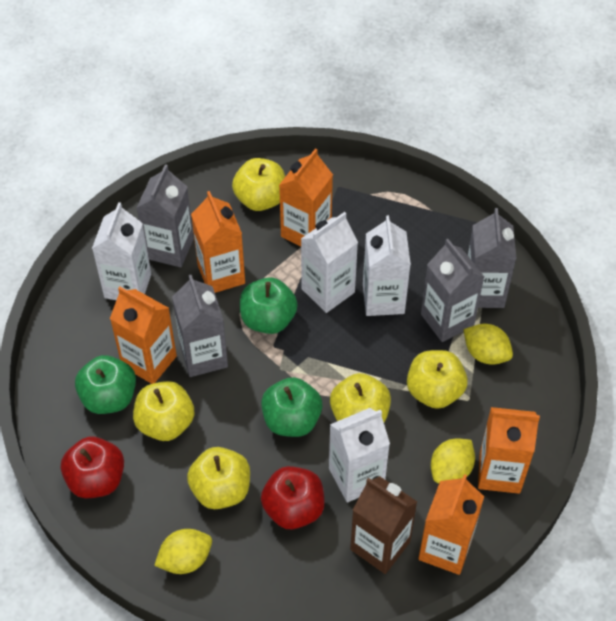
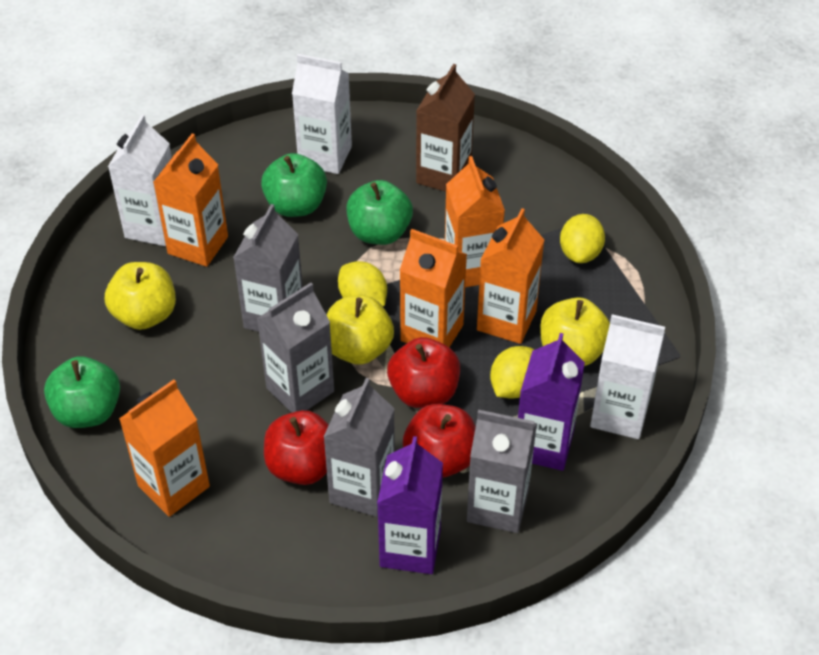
purple carton: none = 0 -> [377,436,443,574] [518,333,585,471] = 2
red apple: [61,437,124,498] [261,466,325,529] = 2 -> [264,410,329,485] [387,337,460,408] [403,404,476,478] = 3
white carton: [92,202,151,300] [301,212,358,313] [329,408,390,502] [363,215,411,316] = 4 -> [108,115,172,246] [292,54,352,174] [590,314,665,439] = 3
yellow apple: [133,381,195,441] [187,447,250,509] [232,158,285,211] [330,373,391,422] [407,350,468,409] = 5 -> [105,262,176,330] [327,295,394,365] [540,297,610,366] = 3

